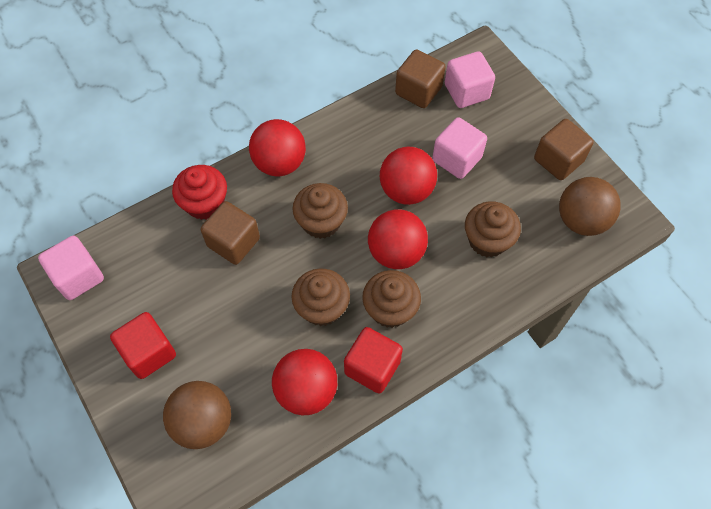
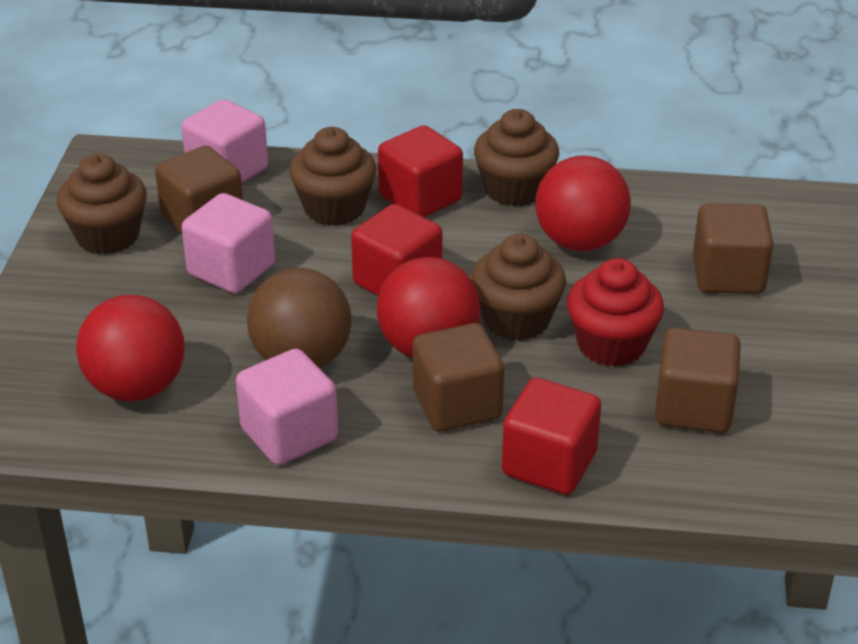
brown ball: [163,381,231,449] [559,177,621,236] = 2 -> [247,268,352,368] = 1
brown cube: [201,201,260,265] [395,49,446,108] [534,119,594,180] = 3 -> [155,146,243,233] [413,323,504,432] [655,328,741,433] [693,203,774,294] = 4
red ball: [249,119,306,176] [272,349,337,415] [368,209,428,269] [380,147,437,205] = 4 -> [76,295,185,401] [377,257,480,358] [535,156,631,251] = 3
red cube: [110,312,176,379] [344,327,403,393] = 2 -> [351,204,442,296] [378,125,463,217] [502,378,601,495] = 3

